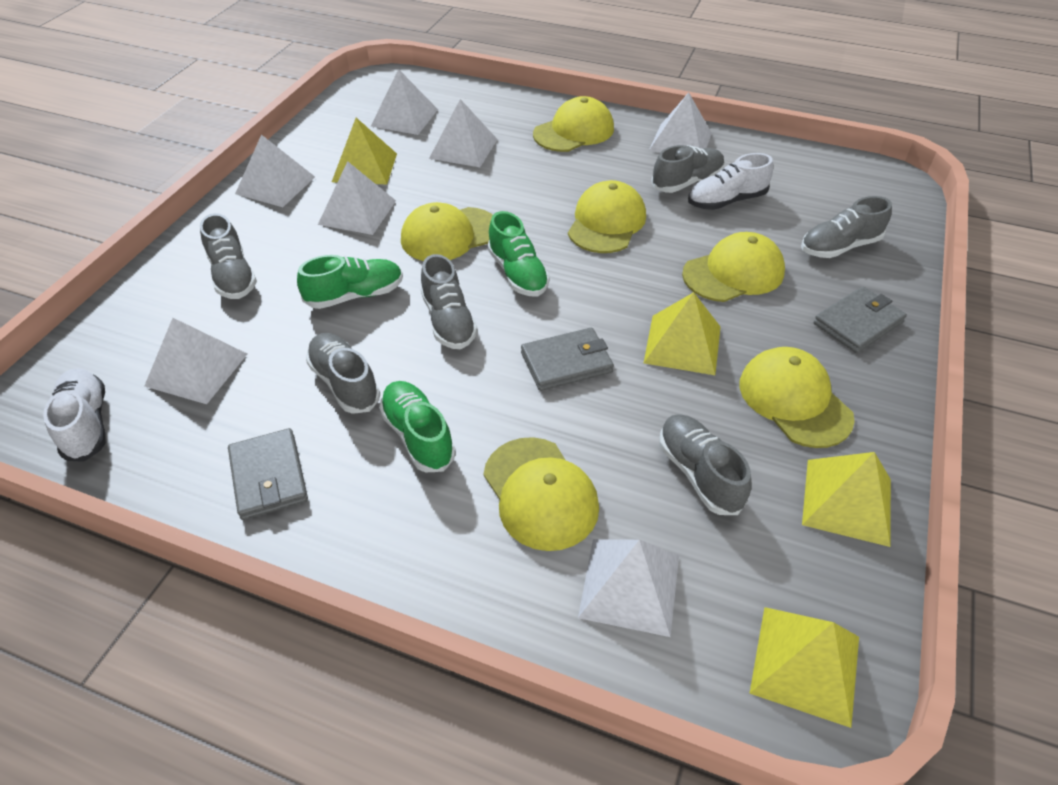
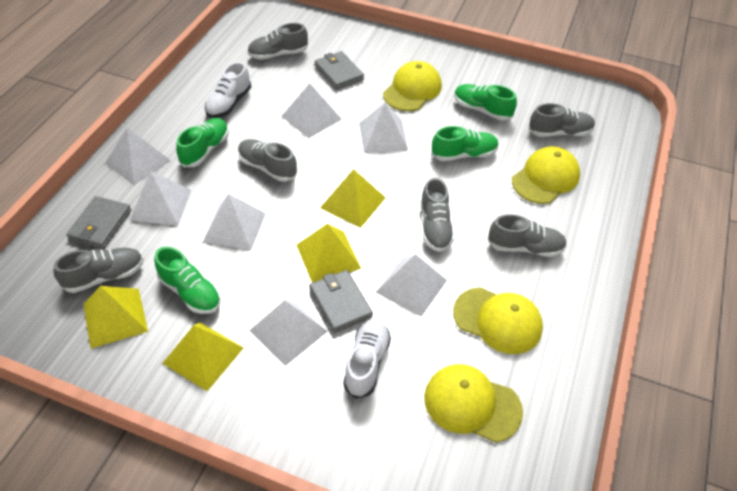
green shoe: [297,255,403,309] [379,381,456,472] [487,211,550,296] = 3 -> [154,247,221,314] [176,118,229,167] [431,126,499,161] [454,84,517,121] = 4
yellow cap: [401,202,493,261] [483,437,599,551] [533,96,614,152] [568,180,646,253] [682,232,785,302] [740,347,855,448] = 6 -> [383,61,442,111] [424,364,523,443] [453,287,543,354] [512,146,580,204] = 4

